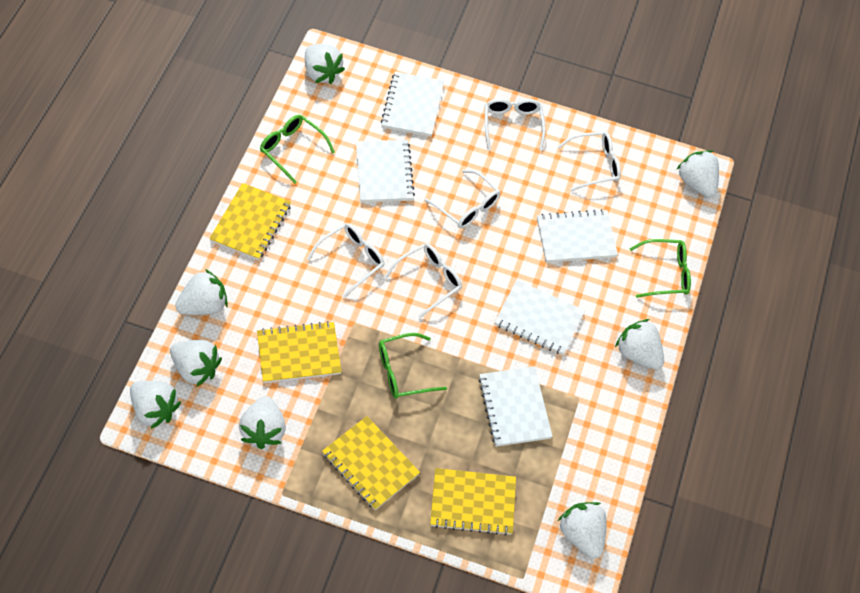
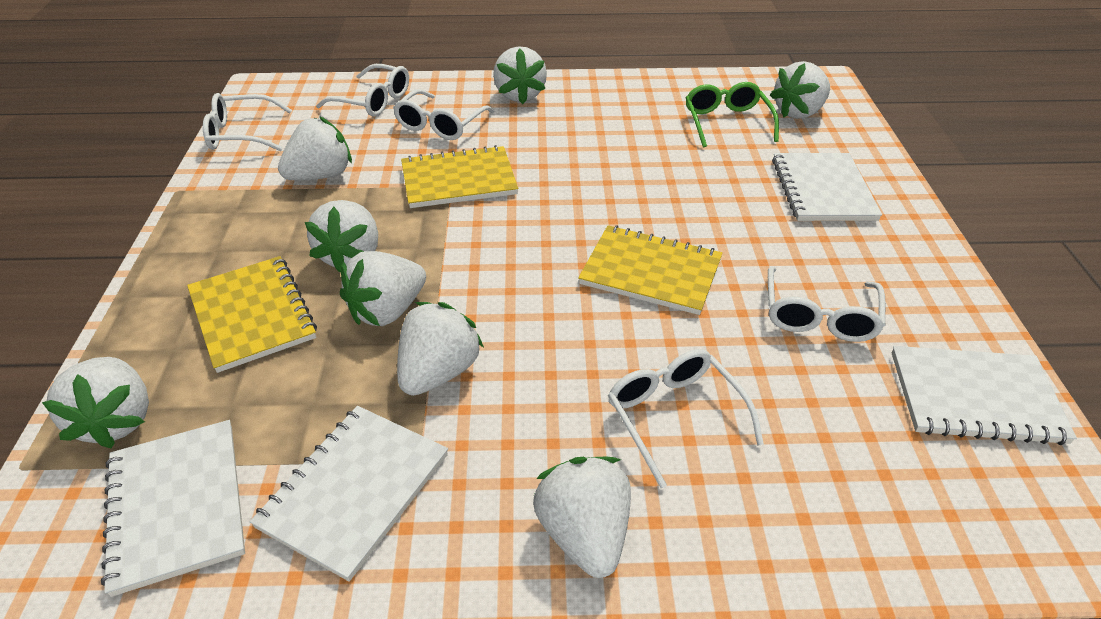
green glasses: [260,115,335,184] [379,333,447,399] [629,239,691,298] = 3 -> [685,82,779,148] = 1
white notebook: [356,140,415,202] [381,72,444,137] [478,366,553,447] [494,280,585,355] [537,209,618,263] = 5 -> [101,420,245,597] [250,406,448,582] [772,153,882,221] [892,346,1077,445] = 4
yellow notebook: [209,183,291,260] [257,321,342,383] [322,416,420,510] [430,468,516,536] = 4 -> [187,256,317,373] [401,145,518,208] [578,225,722,315] = 3

